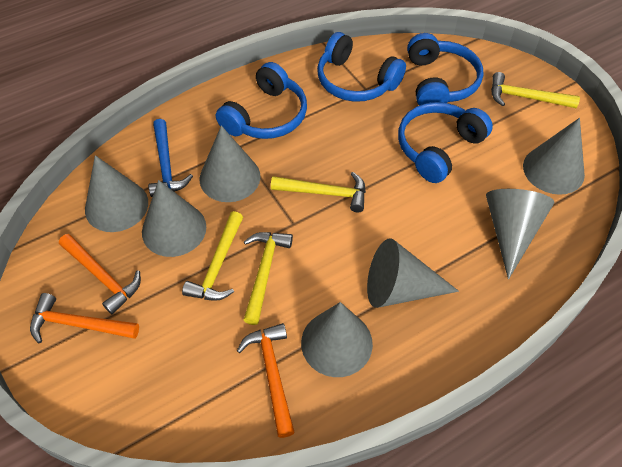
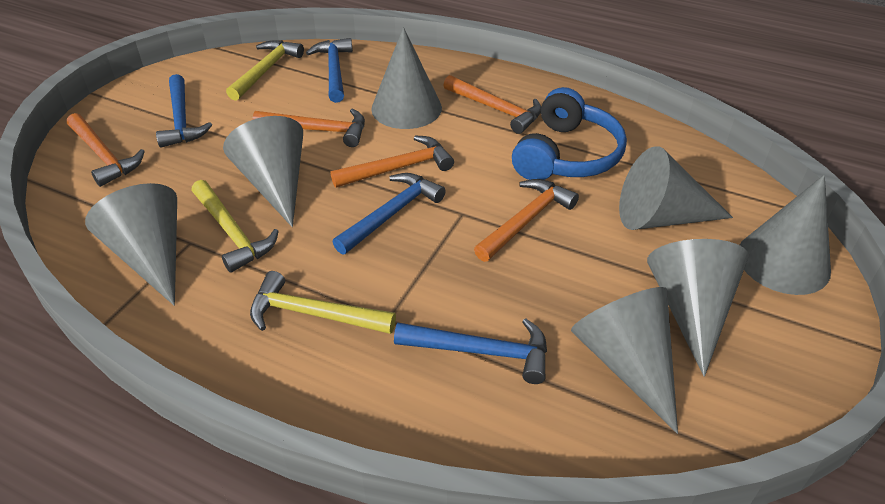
blue hammer: [148,119,193,197] = 1 -> [156,74,212,147] [306,38,353,103] [333,173,446,255] [394,318,547,384] = 4
blue headphones: [216,62,307,139] [317,32,406,102] [398,102,493,183] [407,33,484,106] = 4 -> [512,87,627,180] = 1
orange hammer: [30,293,139,343] [59,234,141,314] [237,323,295,438] = 3 -> [67,113,145,187] [253,108,365,147] [331,136,454,188] [443,75,541,134] [474,179,579,262] = 5
yellow hammer: [182,211,243,301] [244,232,293,325] [271,172,366,212] [491,72,580,108] = 4 -> [191,180,279,273] [226,40,304,101] [250,271,396,334] = 3

